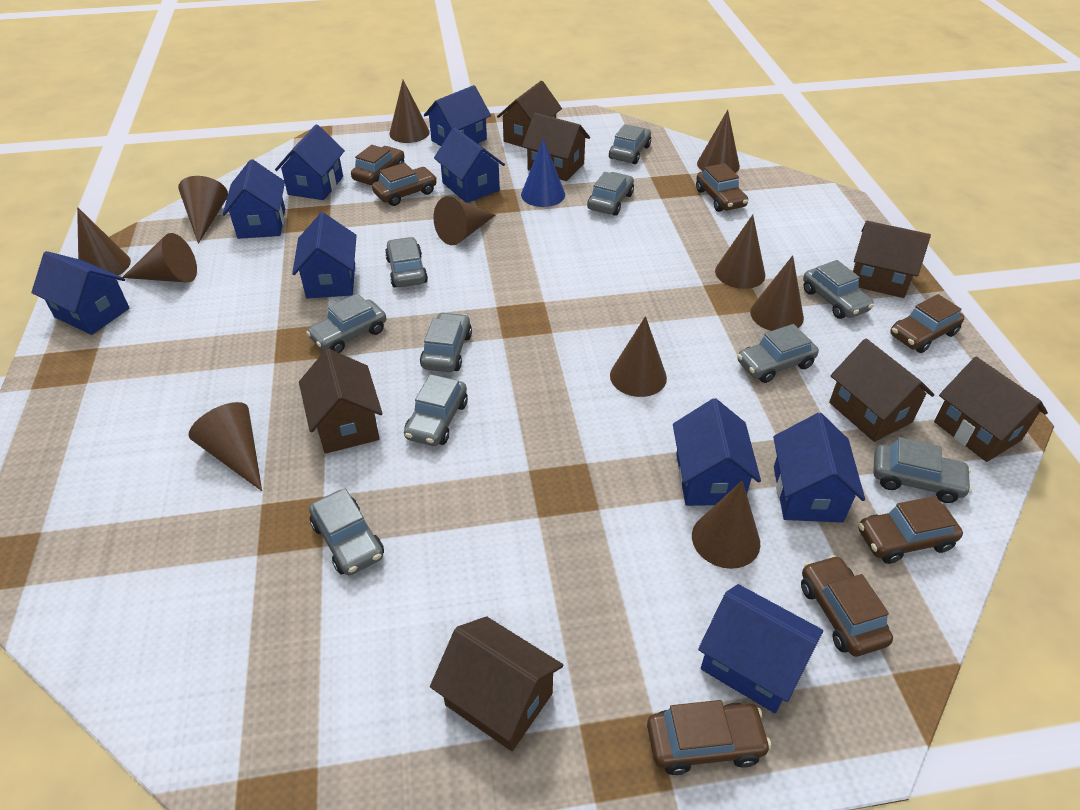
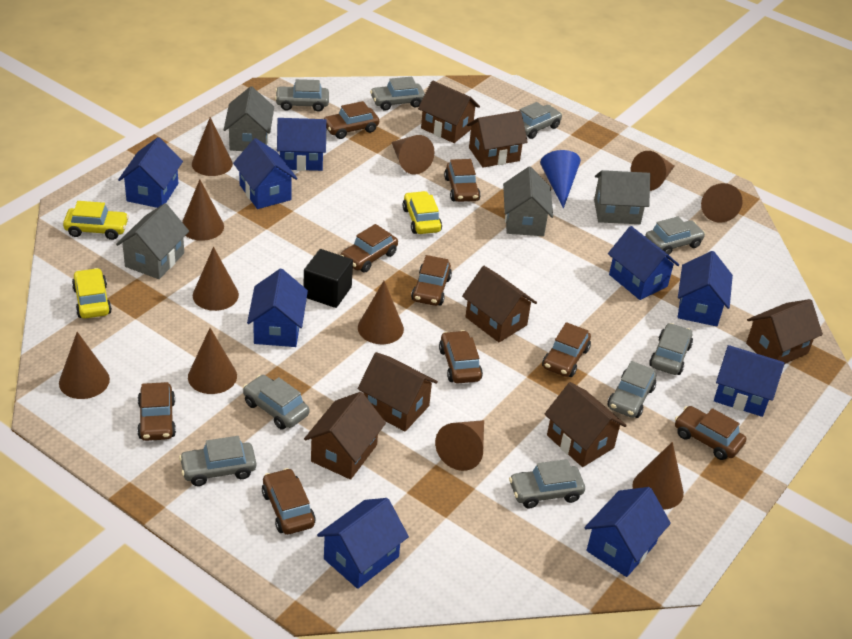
black cube: none = 0 -> [304,249,353,308] = 1
brown car: [351,145,404,185] [372,163,437,206] [647,700,771,775] [696,163,748,212] [801,555,893,656] [858,496,963,564] [890,294,964,353] = 7 -> [137,382,176,441] [262,468,316,535] [324,101,379,139] [341,224,398,273] [411,255,452,306] [439,330,483,383] [444,159,481,202] [542,322,591,377] [675,406,746,460] = 9
grey car: [306,293,386,353] [309,489,384,575] [385,237,428,287] [404,374,468,446] [420,312,472,372] [587,172,634,216] [609,124,651,164] [737,324,819,383] [803,260,874,319] [873,437,972,503] = 10 -> [179,436,256,486] [243,375,310,430] [275,79,329,112] [370,77,425,111] [509,459,585,508] [520,102,562,139] [608,361,656,418] [645,216,705,255] [649,323,693,375] = 9
grey house: none = 0 -> [116,203,189,279] [224,86,274,151] [503,167,553,236] [594,170,650,224] = 4
yellow car: none = 0 -> [63,201,129,240] [72,268,112,318] [403,191,442,234] = 3

